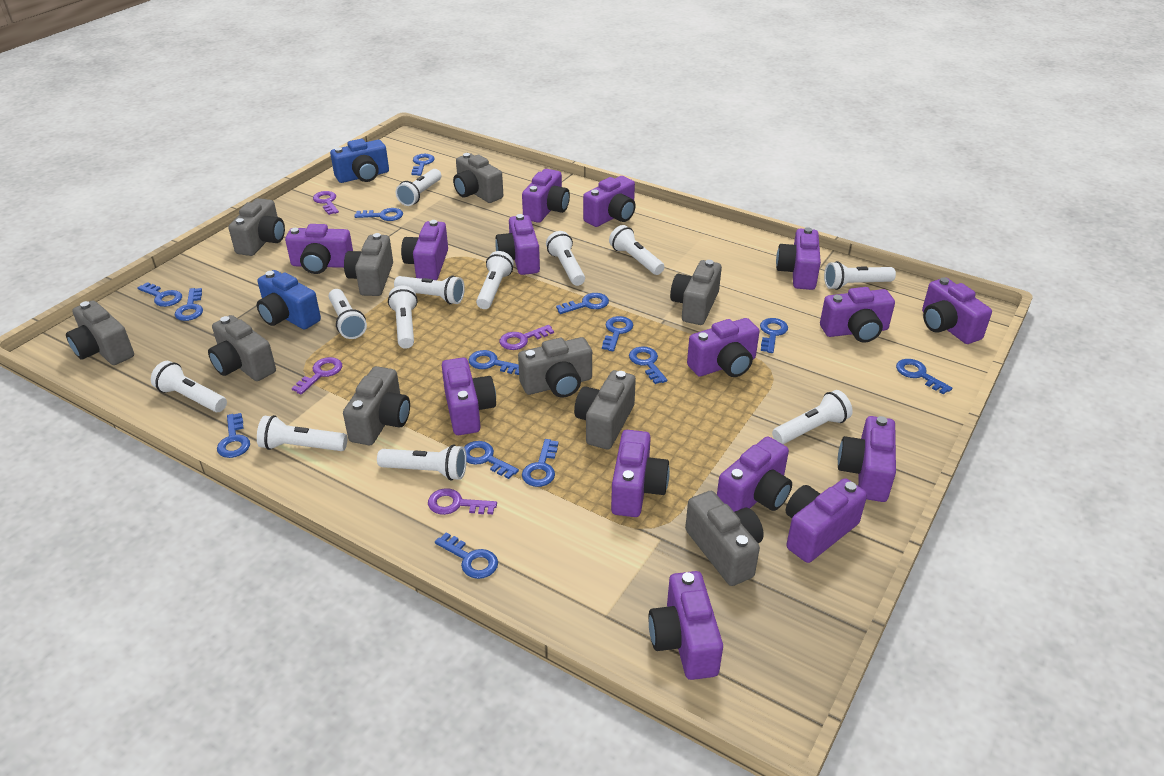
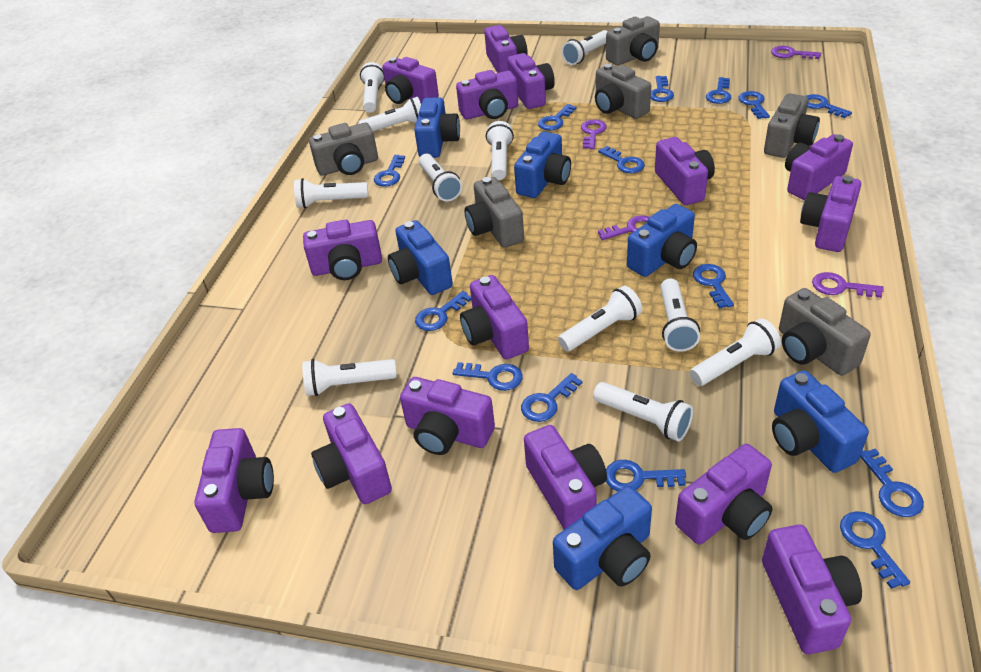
blue camera: [257,270,321,330] [330,139,389,183] = 2 -> [388,220,453,295] [414,97,460,158] [514,132,571,198] [553,486,652,590] [627,204,697,277] [772,370,869,473] = 6
grey camera: [66,300,134,365] [208,315,276,381] [228,198,285,256] [343,366,410,445] [344,233,393,296] [453,153,503,203] [518,337,592,398] [574,370,636,450] [670,260,722,325] [685,491,764,586] = 10 -> [309,123,378,176] [465,177,524,248] [595,64,651,119] [606,16,660,66] [764,93,820,158] [779,288,871,376] = 6
white flashlight: [151,361,227,412] [257,415,347,451] [329,289,367,339] [377,445,467,480] [388,286,418,349] [394,275,465,304] [396,169,441,206] [476,251,514,309] [546,231,585,286] [609,225,665,275] [772,390,853,444] [824,261,896,290] = 12 -> [294,178,368,208] [302,359,397,396] [358,97,421,131] [360,62,384,112] [419,154,462,201] [486,121,514,180] [558,286,642,352] [562,30,608,65] [593,382,693,441] [660,278,700,352] [690,318,781,386] = 11

